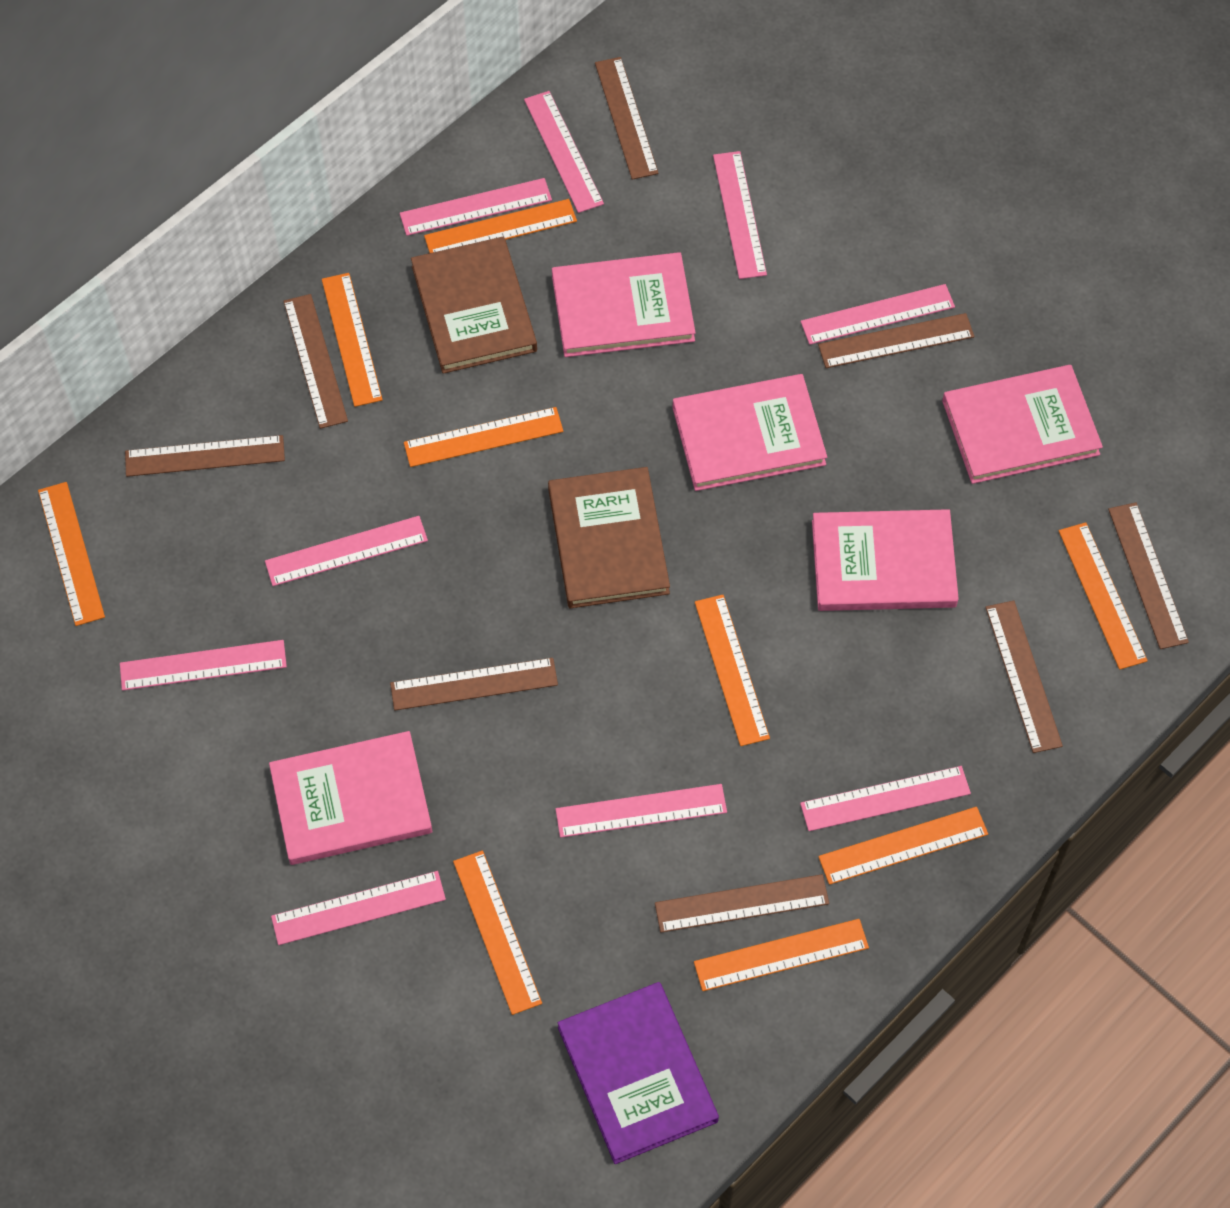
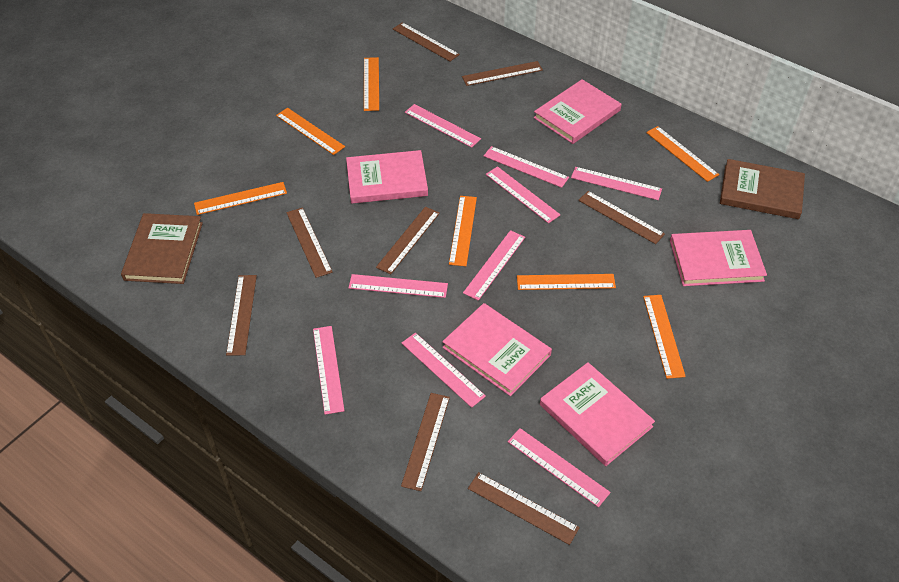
orange ruler: [38,482,105,626] [322,273,383,407] [404,407,563,467] [424,199,577,253] [453,850,542,1015] [694,919,869,991] [695,595,770,746] [818,807,988,885] [1059,522,1148,670] = 9 -> [194,182,287,215] [276,108,345,155] [364,57,379,111] [449,196,477,266] [517,274,616,290] [643,295,686,379] [646,126,719,182] = 7
purple book: [558,982,719,1164] = 1 -> none = 0

